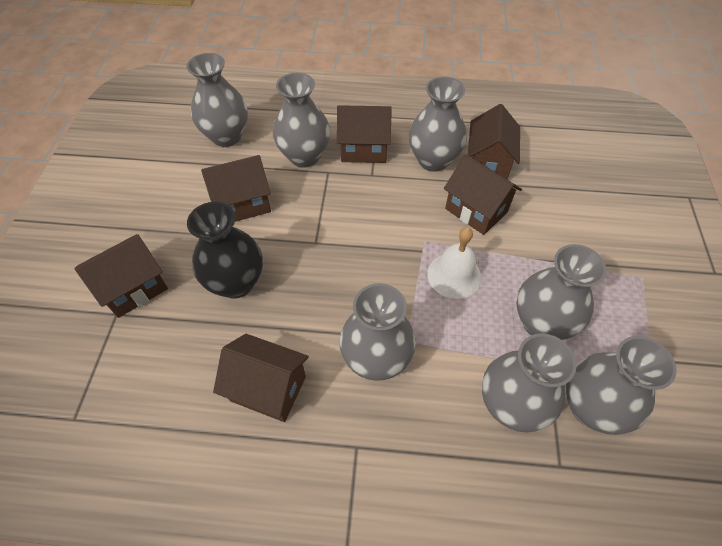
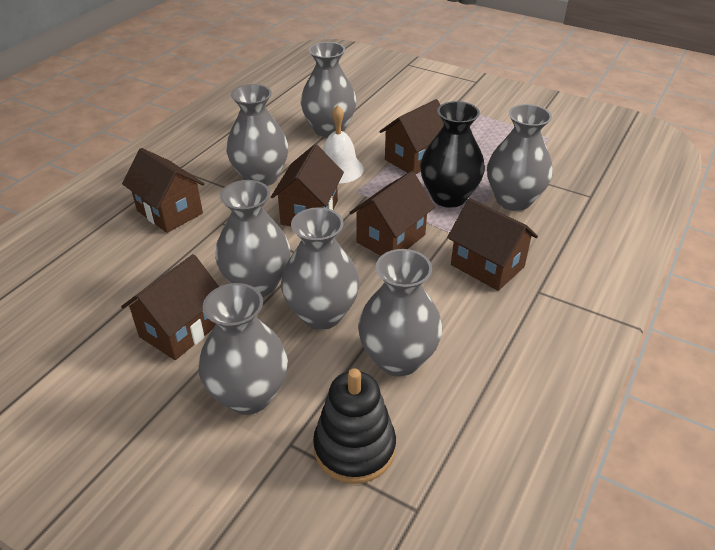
black stacking toy: none = 0 -> [313,368,396,484] = 1

